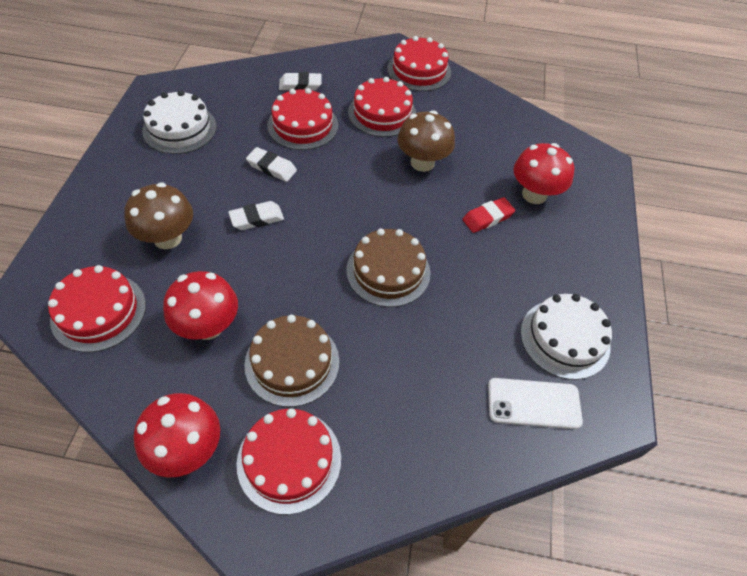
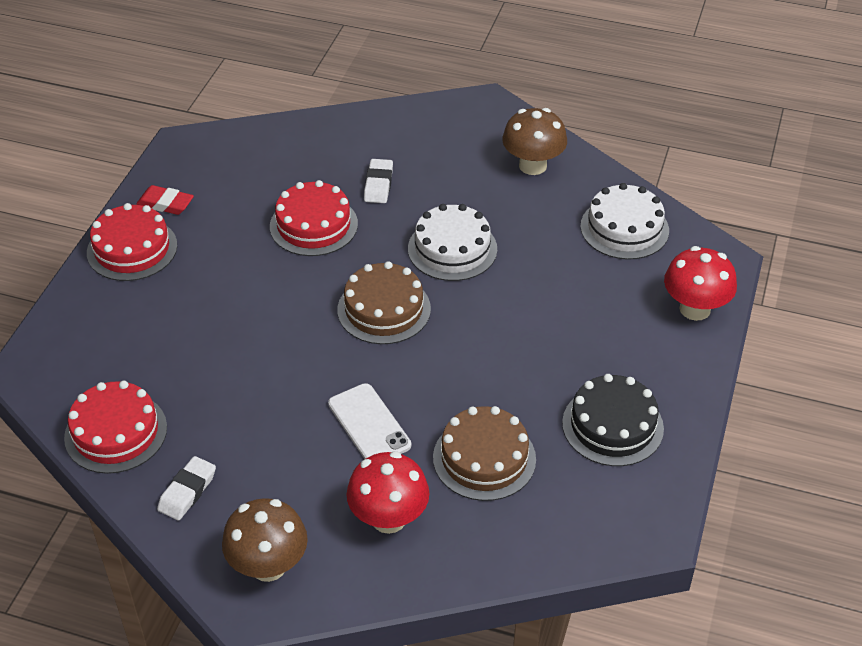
black cake: none = 0 -> [562,374,664,466] = 1
red cake: [48,265,146,352] [237,408,341,515] [267,88,338,150] [348,77,416,137] [387,36,451,91] = 5 -> [64,381,167,474] [87,203,177,281] [270,180,358,256] = 3
red mushroom: [134,393,220,478] [163,271,238,340] [513,143,574,204] = 3 -> [346,451,429,534] [664,246,737,321] = 2
white eraser: [228,201,284,230] [246,147,297,182] [279,72,322,91] = 3 -> [157,456,216,520] [364,159,393,203] = 2

